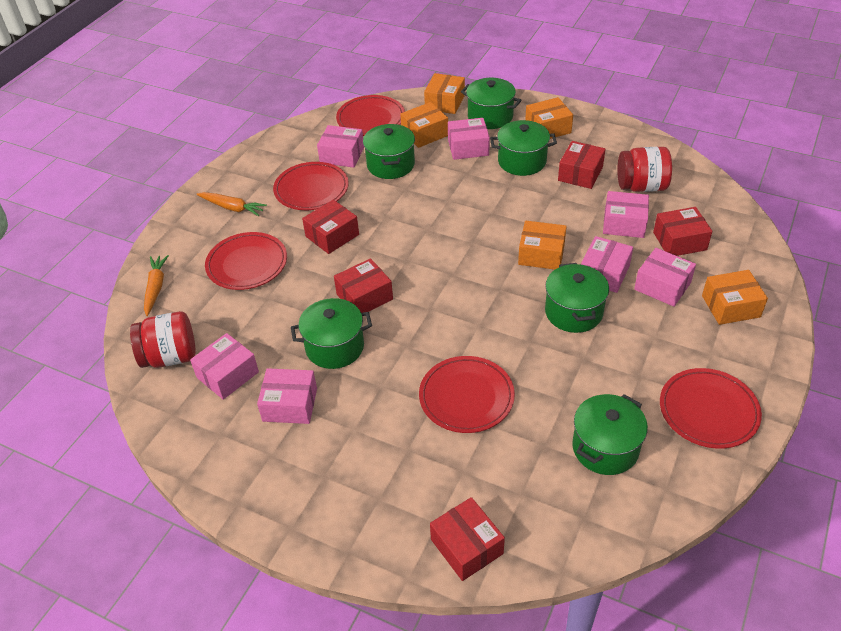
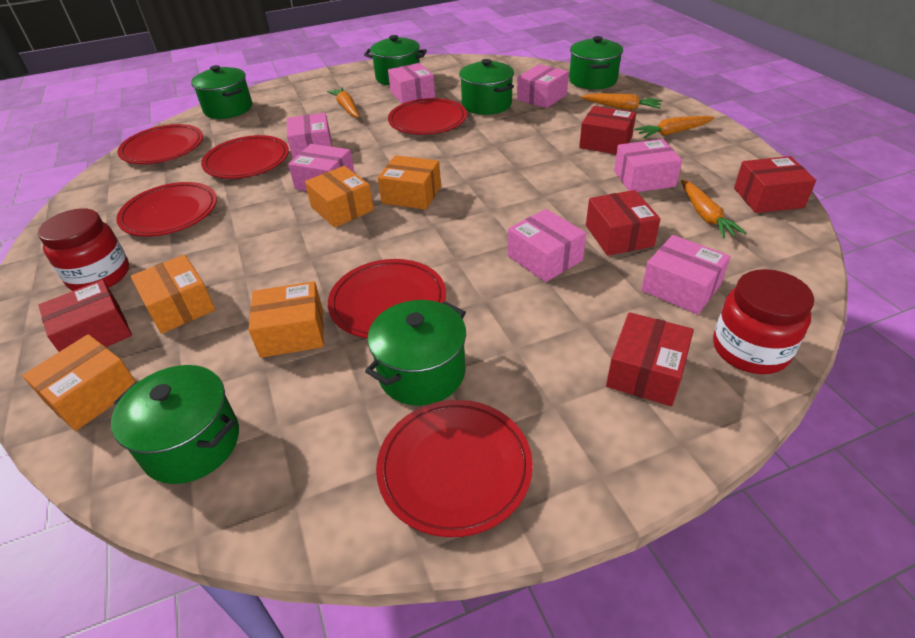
orange carrot: [144,255,169,316] [196,192,267,216] = 2 -> [327,87,359,118] [581,93,662,110] [634,116,715,138] [681,180,746,238] = 4
red plate: [205,232,287,290] [273,162,349,210] [336,95,405,136] [419,356,515,433] [660,368,762,449] = 5 -> [116,182,217,237] [117,124,203,164] [201,135,289,179] [328,259,446,338] [376,400,533,537] [388,98,467,135] = 6

